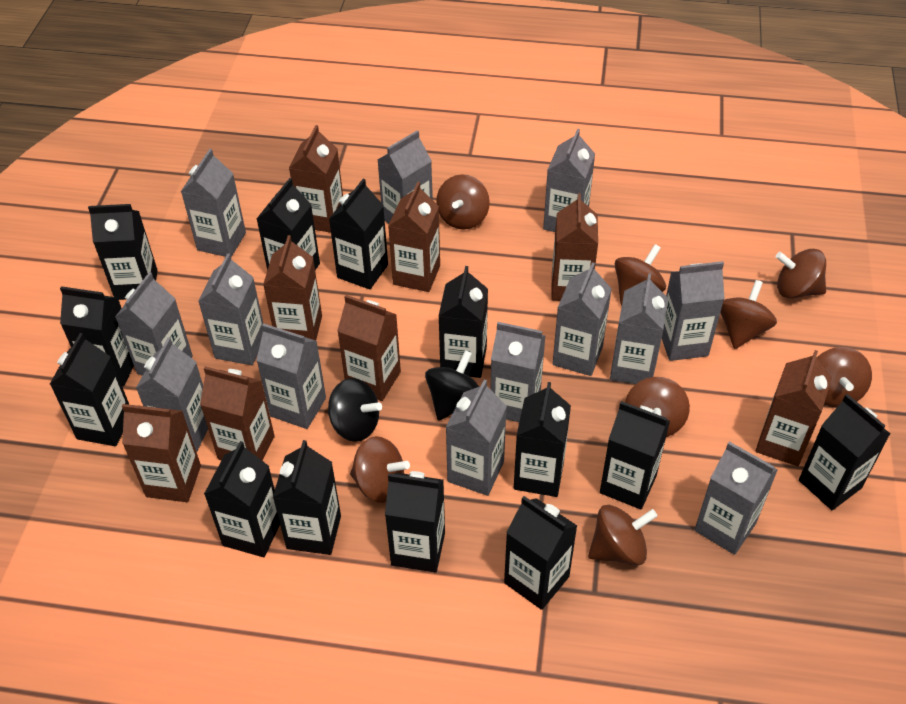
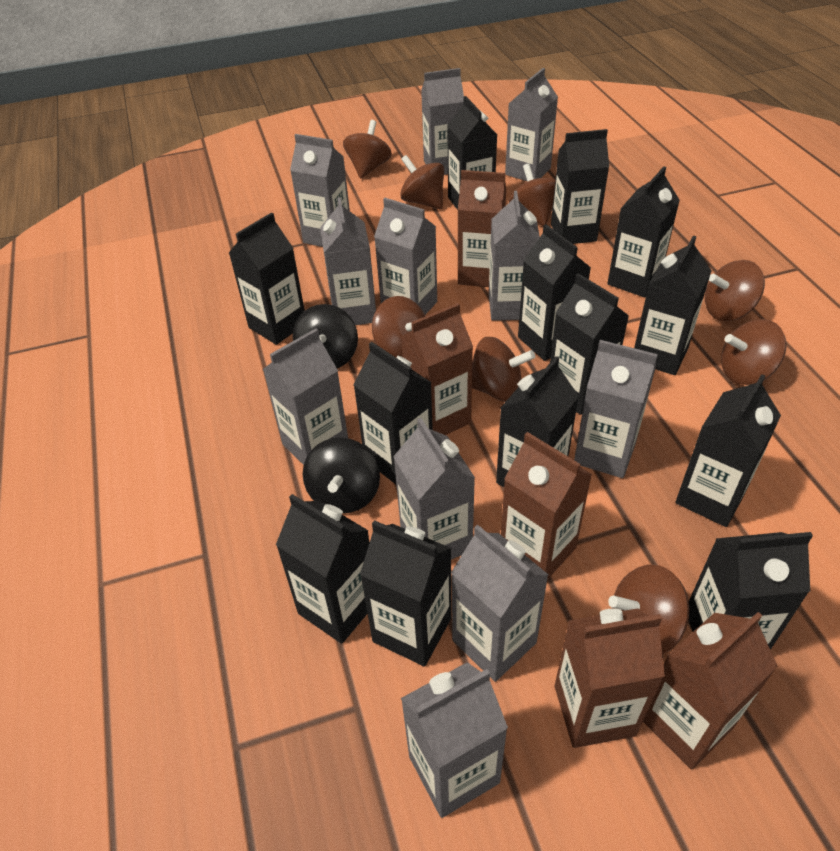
brown carton: [122,404,201,502] [200,366,275,460] [263,235,322,341] [289,125,343,233] [337,295,401,401] [388,182,440,292] [551,193,598,301] [755,350,832,466] = 8 -> [401,303,473,435] [458,170,507,287] [501,432,592,580] [555,608,665,748] [643,612,777,769] = 5
grey carton: [115,272,193,376] [136,338,208,452] [181,149,246,257] [198,253,263,365] [256,323,326,429] [378,130,433,224] [446,379,507,496] [490,322,546,422] [543,129,595,232] [552,262,612,376] [610,273,668,384] [662,261,725,361] [694,442,778,555] = 13 -> [263,329,348,465] [290,134,350,247] [320,197,376,325] [374,198,437,315] [393,418,475,560] [401,662,508,818] [421,68,464,175] [451,525,548,682] [489,191,540,321] [505,68,558,181] [574,340,658,478] = 11

